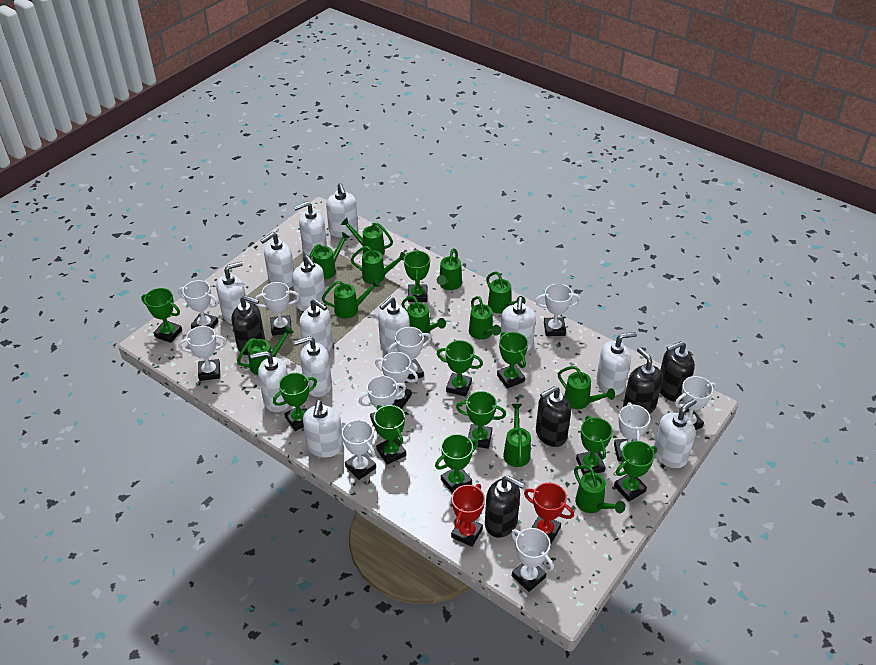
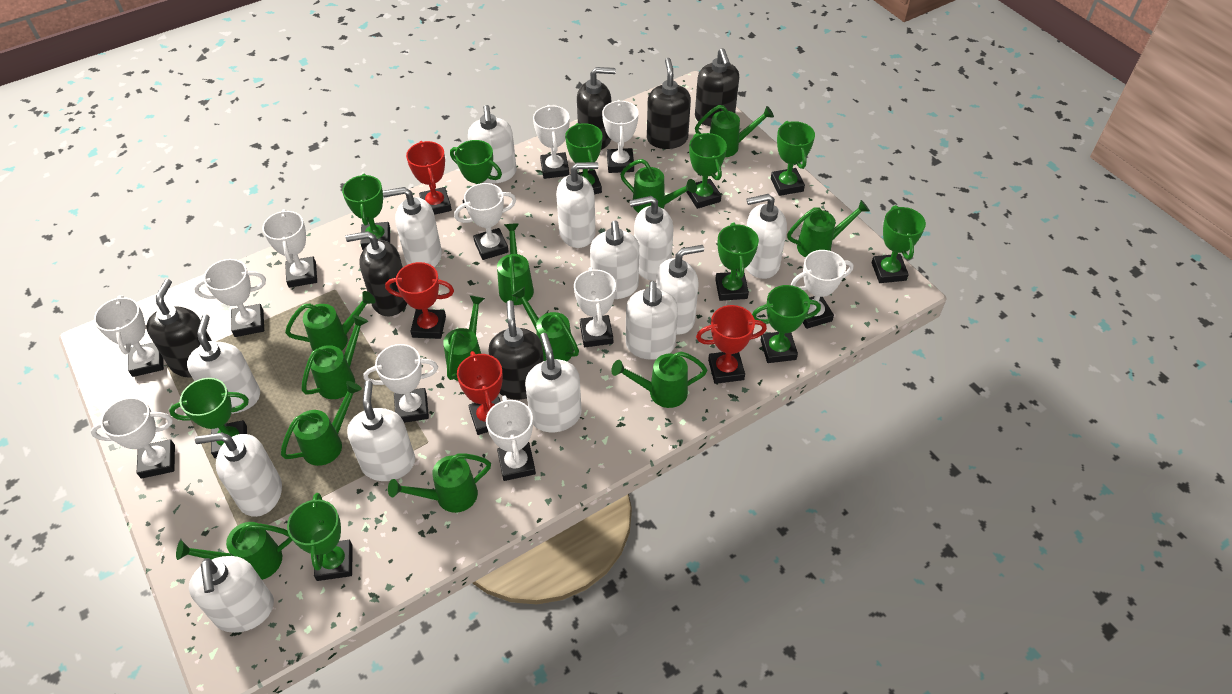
black soap dispenser: [232,295,265,355] [485,475,525,538] [536,386,571,447] [623,347,663,414] [660,341,695,402] = 5 -> [146,279,212,378] [345,231,407,316] [488,300,544,400] [577,67,616,150] [647,58,691,149] [695,48,739,126] = 6
red trophy: [451,484,485,547] [524,483,574,545] = 2 -> [385,262,454,339] [406,141,452,215] [457,351,503,435] [696,305,767,384] = 4

